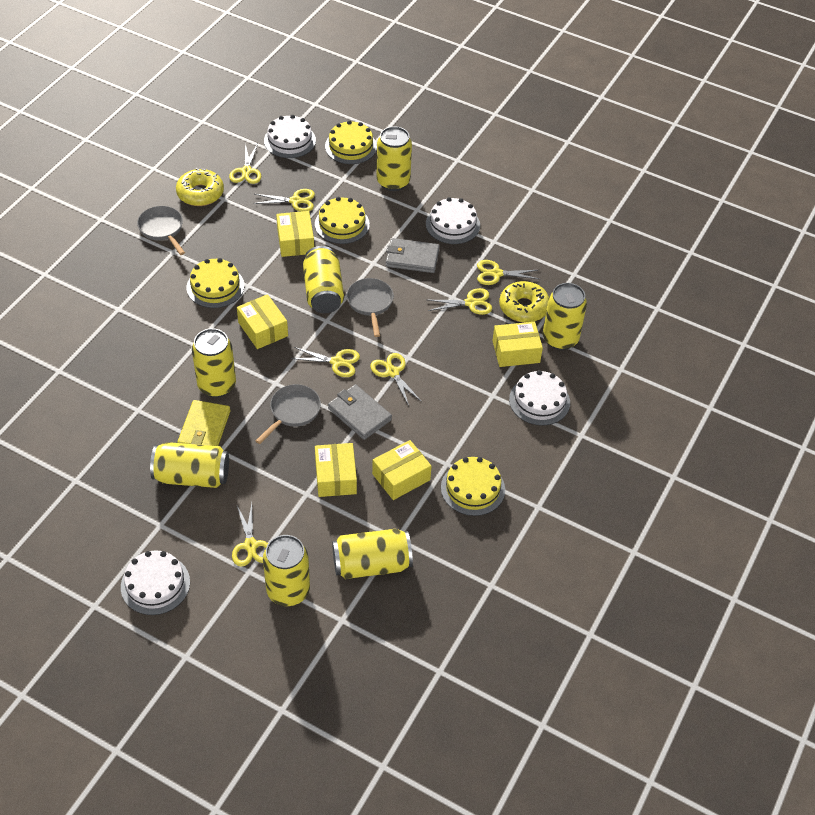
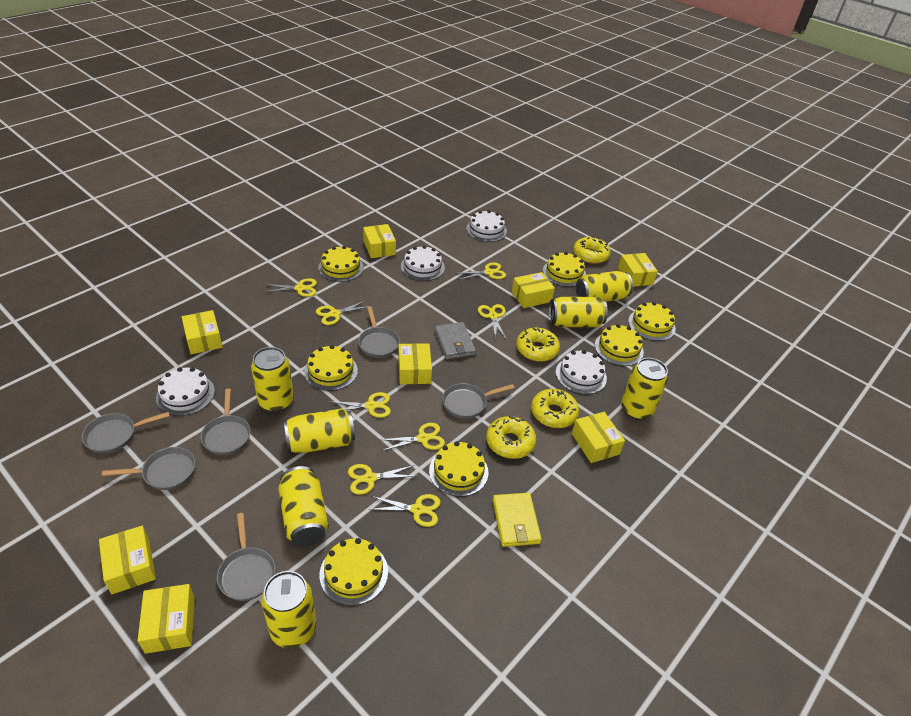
grey pan: [137,206,185,255] [256,384,321,444] [347,278,394,337] = 3 -> [82,412,170,453] [102,447,195,490] [201,389,251,455] [217,513,275,601] [358,306,400,358] [442,383,514,419] = 6
grey wallet: [328,384,392,440] [386,238,439,273] = 2 -> [435,322,476,359] = 1
yellow box: [237,294,288,349] [276,211,314,257] [315,443,357,497] [372,440,432,500] [492,322,543,367] = 5 -> [99,526,156,594] [138,584,195,654] [182,310,223,354] [363,224,396,258] [398,343,432,384] [512,272,555,308] [572,412,625,463] [618,253,658,287] = 8
yellow cake: [187,258,244,308] [315,197,370,244] [325,120,377,164] [441,457,505,516] = 4 -> [304,345,358,391] [318,246,364,282] [319,538,388,606] [429,441,489,497] [543,252,586,287] [595,324,644,366] [628,302,676,341] = 7
yellow donut: [176,168,224,206] [499,281,549,323] = 2 -> [486,415,536,459] [516,327,560,362] [531,389,579,428] [573,236,611,264] = 4
yellow scissors: [229,143,261,184] [232,503,268,567] [253,189,315,212] [290,347,360,377] [370,353,422,406] [428,288,492,315] [477,260,539,285] = 7 -> [264,278,317,297] [316,300,372,325] [328,392,391,418] [348,464,417,495] [368,494,441,527] [378,423,445,451] [457,262,506,280] [478,304,507,340] = 8

